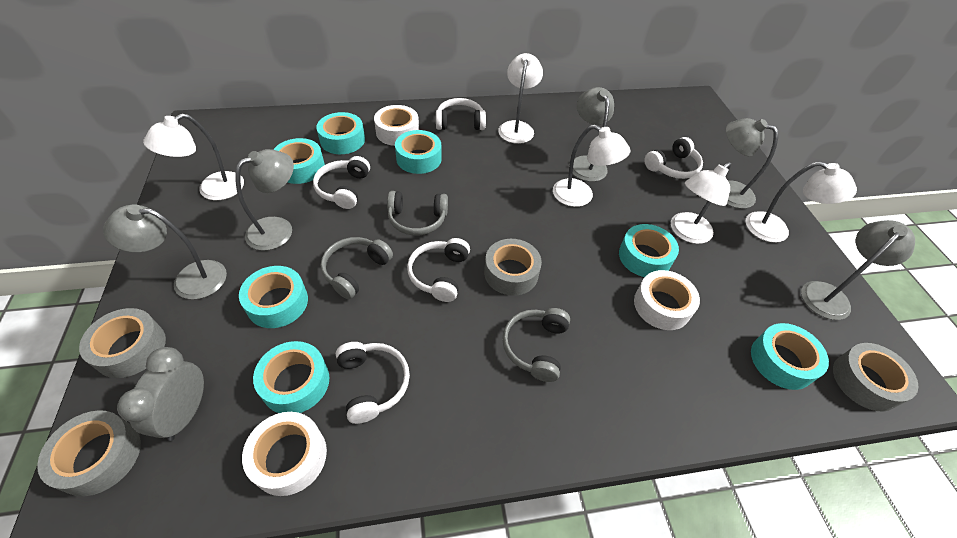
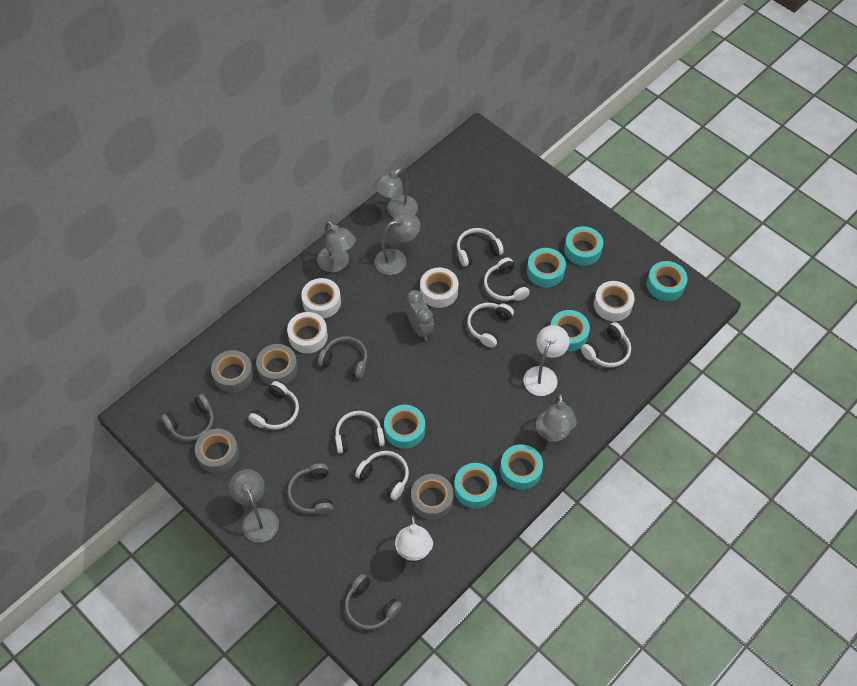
grey headphones: [321,237,393,299] [387,191,448,236] [502,308,570,382] = 3 -> [161,394,214,441] [288,463,333,515] [318,336,367,379] [345,574,402,630] = 4
white headphones: [313,156,370,209] [336,342,410,424] [407,238,470,302] [436,98,486,130] [644,137,703,179] = 5 -> [248,381,299,430] [335,411,385,453] [355,451,409,500] [457,228,504,267] [467,303,514,348] [484,258,530,301] [581,322,631,367] = 7
white lamp: [143,114,244,200] [498,53,543,144] [553,125,630,207] [671,162,731,244] [746,161,857,243] = 5 -> [395,515,433,561] [523,325,569,396] = 2
white tape: [242,412,327,496] [374,105,419,146] [634,270,700,330] = 3 -> [287,312,328,353] [301,278,341,319] [420,267,458,308] [594,281,635,321] = 4

